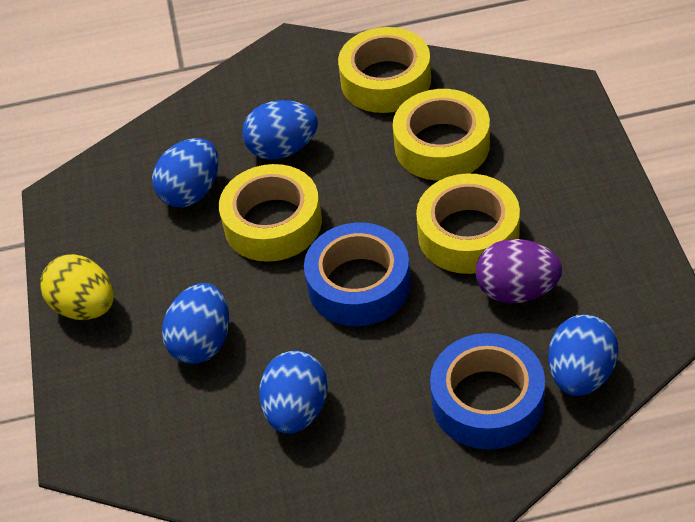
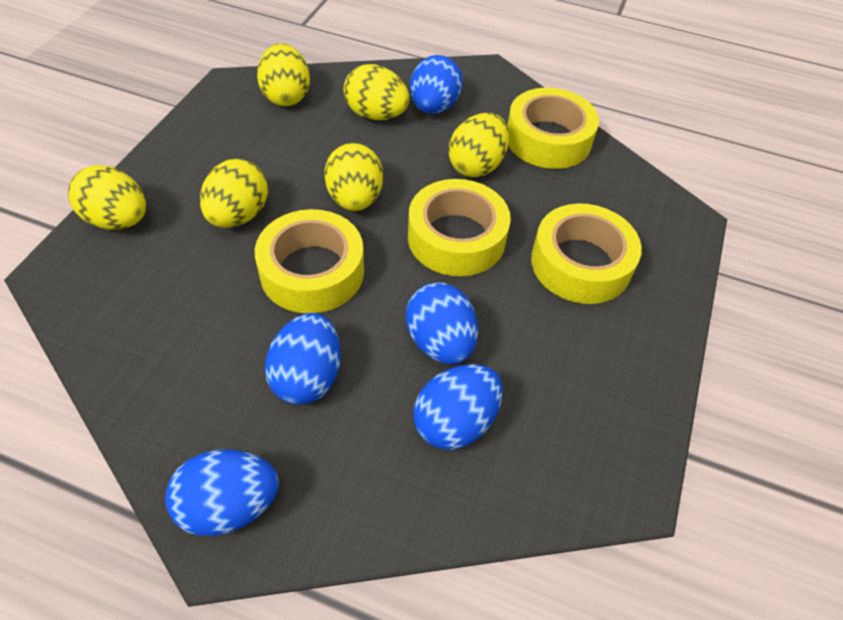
blue tape: [304,222,411,326] [430,333,545,450] = 2 -> none = 0
purple egg: [476,239,563,304] = 1 -> none = 0
yellow egg: [40,254,114,320] = 1 -> [68,165,146,230] [200,159,268,228] [257,43,310,106] [324,143,383,211] [343,64,409,120] [448,113,509,178] = 6

